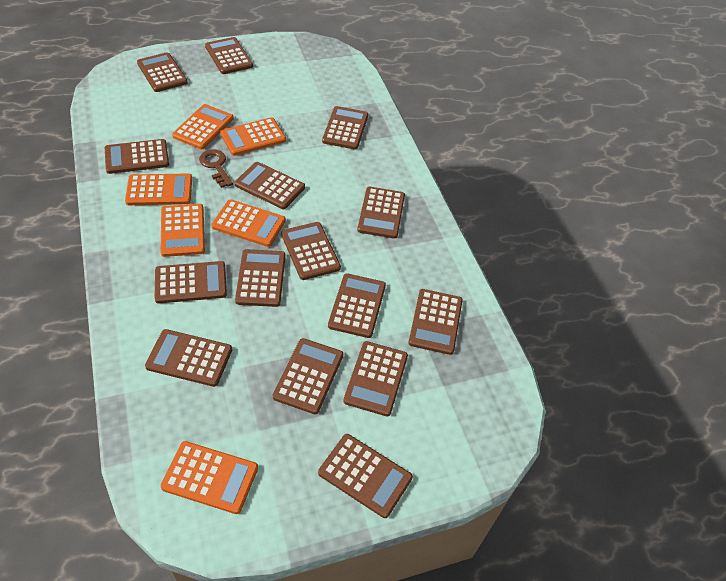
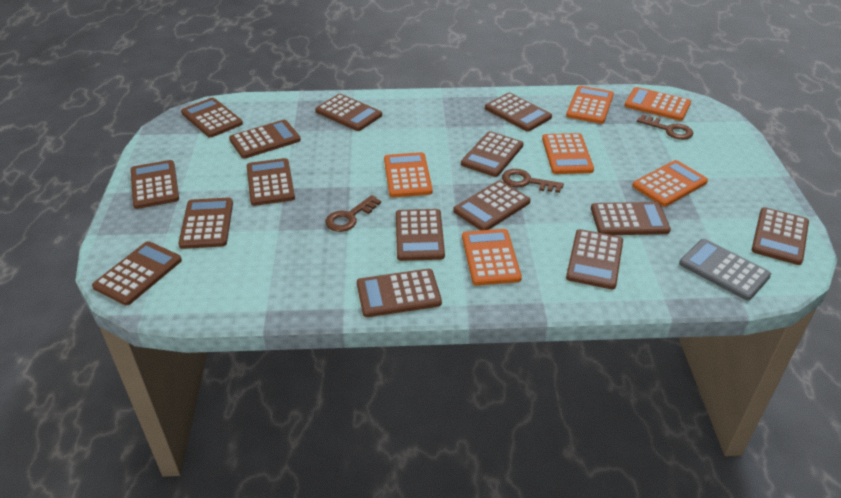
brown key: [199,150,233,188] = 1 -> [325,195,381,232] [502,169,564,193] [637,115,693,140] = 3
grey calculator: none = 0 -> [679,239,771,301] = 1

